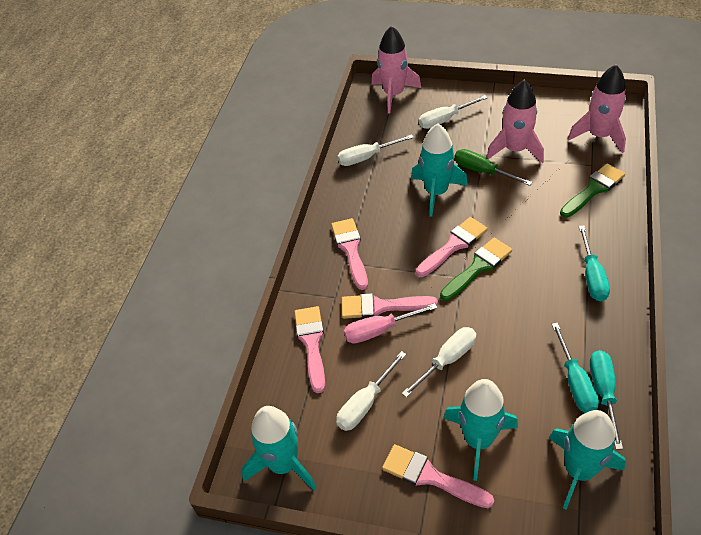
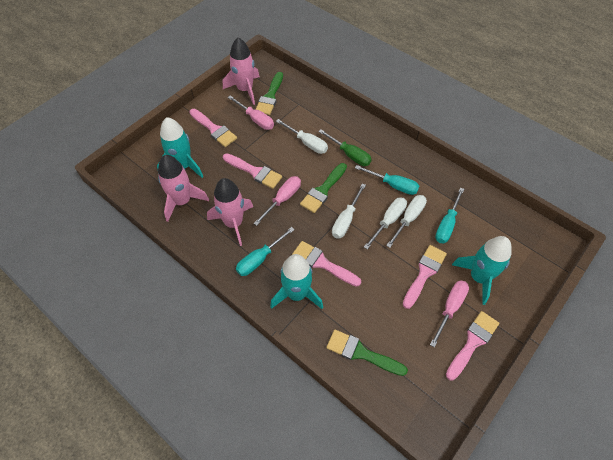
green brush: [440,238,512,301] [560,163,625,218] = 2 -> [255,72,283,115] [300,163,347,213] [326,330,408,376] = 3
pink screwdriver: [344,303,437,344] = 1 -> [228,95,274,130] [253,176,301,226] [430,280,469,347] = 3
turquoise rocket: [241,406,316,491] [411,124,468,217] [443,379,518,481] [549,410,626,509] = 4 -> [157,117,203,178] [270,254,323,309] [452,236,512,305] = 3

